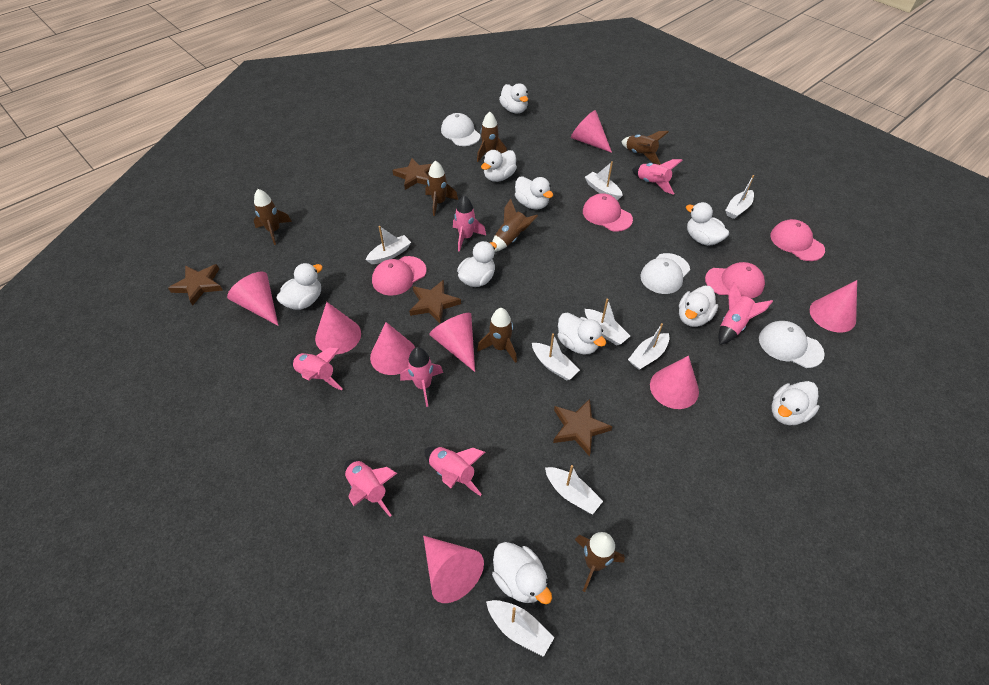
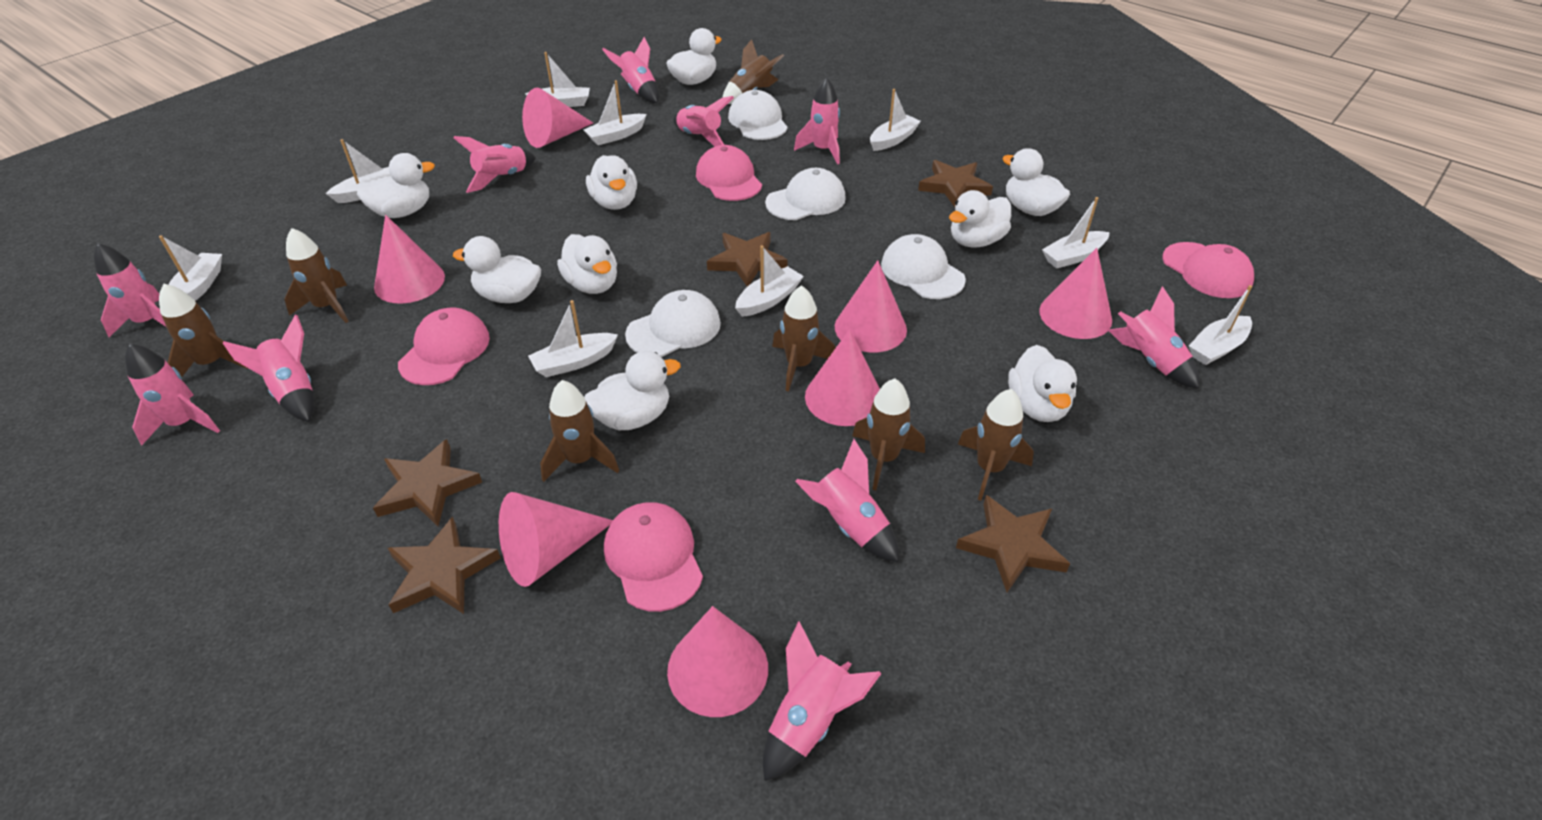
brown star: [168,264,223,306] [392,158,432,190] [409,280,461,324] [553,399,613,456] = 4 -> [373,439,482,526] [388,517,500,614] [707,232,788,287] [918,160,993,207] [956,495,1070,592] = 5
pink cone: [227,272,278,326] [315,302,361,354] [370,322,415,375] [423,536,484,603] [429,313,475,372] [571,110,612,153] [650,356,699,409] [810,280,857,333] = 8 -> [374,215,445,304] [499,492,613,587] [522,88,593,148] [667,606,768,717] [805,329,880,426] [835,260,907,352] [1039,248,1112,339] = 7
pink rocket: [290,347,343,391] [344,459,397,517] [400,347,443,407] [425,447,485,496] [453,196,486,252] [632,159,683,195] [718,282,773,345] = 7 -> [94,243,166,337] [125,343,220,445] [223,315,314,422] [453,136,536,193] [602,37,659,103] [673,96,734,147] [763,621,882,781] [794,77,840,164] [795,439,899,562] [1108,286,1199,389] = 10
white boat: [366,226,411,264] [486,600,554,657] [532,333,580,380] [545,465,603,515] [585,161,623,200] [585,298,630,346] [628,323,669,370] [725,175,754,219] = 8 -> [159,235,222,301] [326,139,391,203] [525,52,590,107] [528,300,618,377] [584,80,647,145] [735,246,804,317] [870,89,921,151] [1042,197,1109,269] [1189,285,1252,365] = 9
white cap: [441,113,481,146] [640,253,690,294] [759,321,825,368] = 3 -> [625,290,721,357] [728,90,788,140] [765,168,846,220] [881,234,966,299] = 4
white duck: [277,263,323,310] [457,241,497,287] [481,150,517,182] [492,542,552,604] [499,83,528,113] [515,176,553,210] [558,312,606,355] [679,286,718,327] [686,202,729,246] [771,381,820,425] = 10 -> [357,153,435,218] [453,236,541,303] [557,234,617,294] [584,351,681,430] [586,155,637,210] [666,28,722,85] [949,190,1011,247] [1002,148,1070,216] [1008,345,1077,422] = 9

